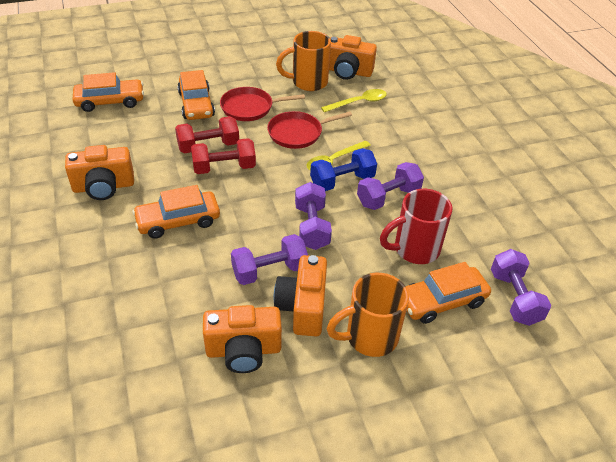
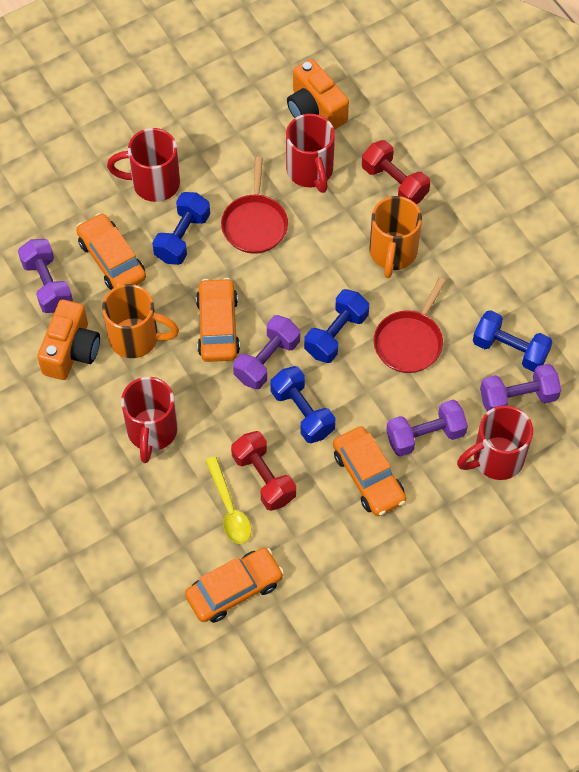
blue dumbbell: [310,148,377,191] = 1 -> [152,192,210,265] [270,366,335,443] [304,289,369,363] [473,310,553,372] = 4
orange camera: [65,145,134,200] [203,305,282,373] [274,255,327,336] [329,35,377,80] = 4 -> [37,300,100,380] [287,59,349,130] = 2
red mug: [380,189,452,264] = 1 -> [107,128,180,202] [121,377,178,463] [286,114,335,193] [457,405,533,480] = 4
yellow spoon: [307,141,371,171] [321,89,387,112] = 2 -> [205,457,251,544] = 1

